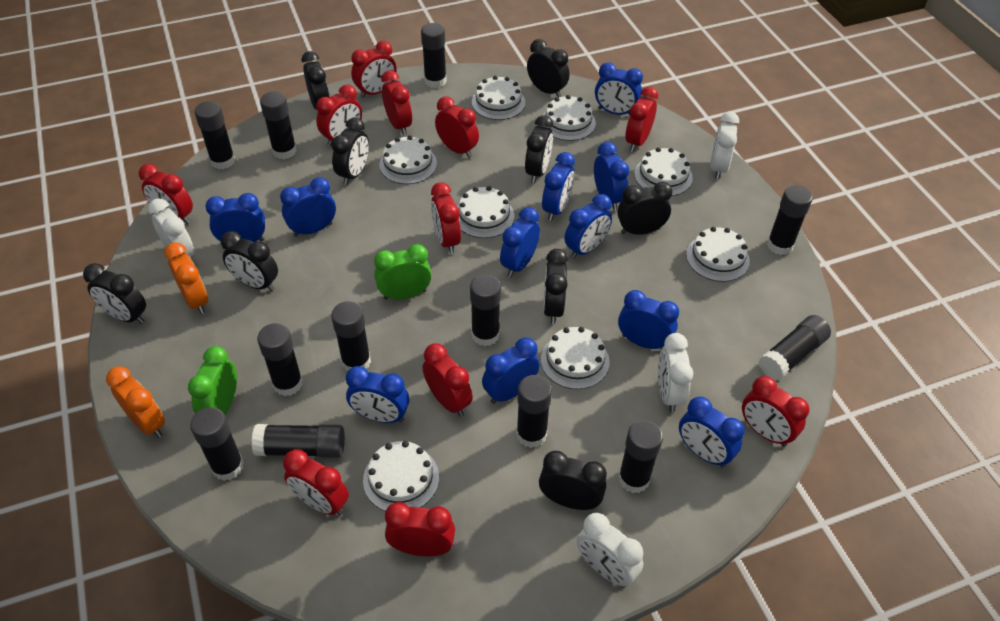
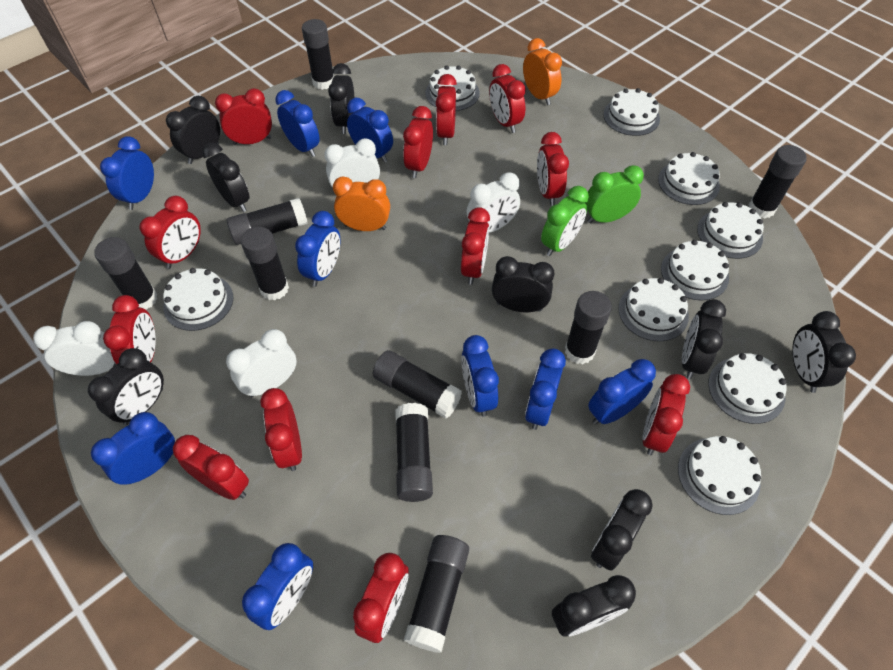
black glue stick: [190,407,244,481] [195,101,235,169] [252,424,345,458] [257,323,303,396] [260,91,297,159] [331,301,371,371] [421,23,447,88] [470,274,501,346] [516,375,552,448] [618,420,663,493] [759,315,831,380] [767,185,813,255] = 12 -> [94,237,157,310] [227,198,308,245] [241,227,289,301] [302,19,334,90] [373,350,462,419] [395,403,433,502] [404,535,469,653] [565,291,612,364] [749,145,807,218] = 9
blue clock: [205,193,265,242] [280,177,336,237] [346,366,409,423] [482,337,540,404] [500,207,540,277] [542,152,575,221] [565,194,612,259] [594,142,629,211] [595,62,643,115] [618,290,679,349] [679,397,745,467] = 11 -> [91,412,175,485] [100,136,154,210] [242,543,313,630] [275,90,320,157] [295,211,340,287] [347,98,393,163] [461,335,499,417] [525,349,566,430] [588,359,656,425] = 9
red clock: [139,164,193,224] [283,449,349,515] [316,84,362,146] [351,41,396,98] [381,70,412,135] [385,502,455,556] [422,343,473,417] [431,182,461,254] [435,96,479,158] [626,87,658,152] [742,376,809,447] = 11 -> [103,295,156,364] [139,196,201,269] [173,435,249,500] [215,88,272,145] [260,388,302,471] [353,553,409,643] [403,106,433,178] [436,74,457,145] [461,207,490,285] [489,64,526,133] [537,132,569,206] [643,374,690,455] = 12
white cake: [363,441,439,511] [379,135,437,184] [457,186,514,238] [472,76,525,120] [541,327,610,389] [542,95,596,141] [634,147,693,196] [686,227,750,282] = 8 -> [163,268,233,331] [425,65,480,111] [603,88,660,136] [618,278,689,341] [658,152,720,205] [661,240,729,300] [678,436,761,515] [697,202,764,259] [708,353,787,424] = 9

